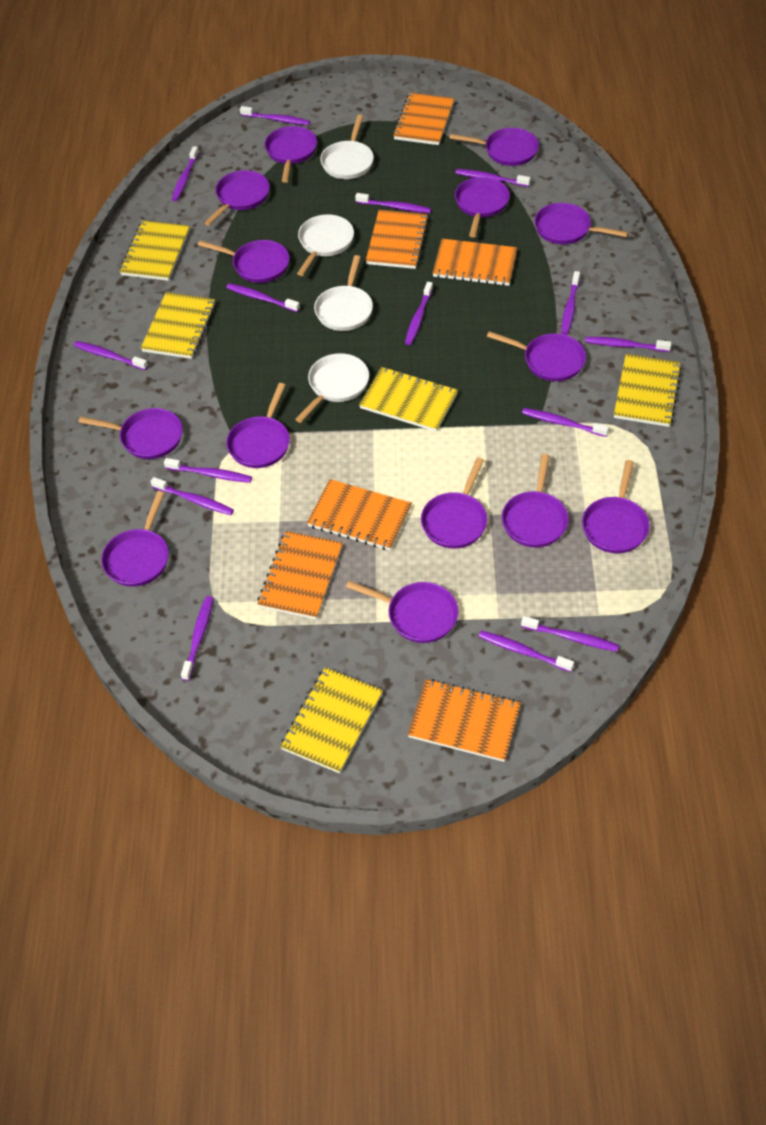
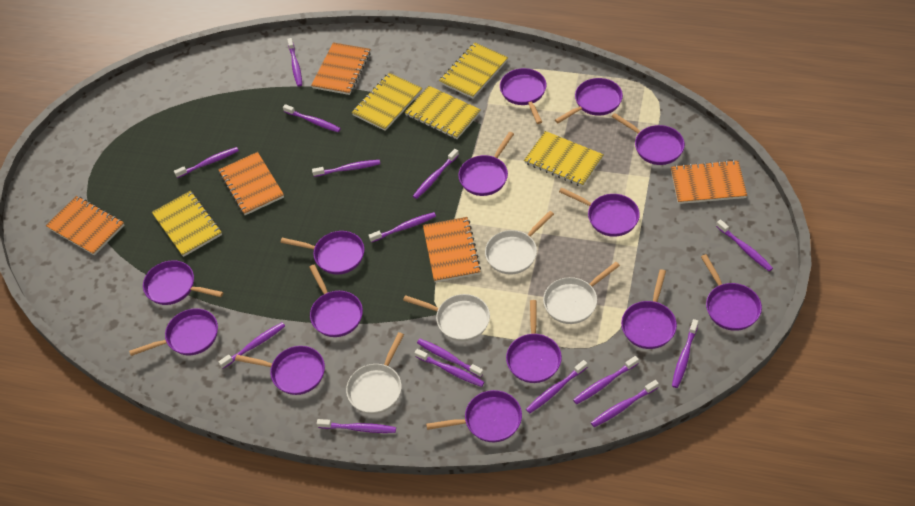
orange notebook: [258,531,343,619] [307,479,412,551] [366,210,429,269] [393,93,454,145] [407,679,521,762] [433,239,518,286] = 6 -> [46,196,124,256] [218,152,284,215] [311,42,371,95] [423,217,481,283] [671,160,747,204] = 5

